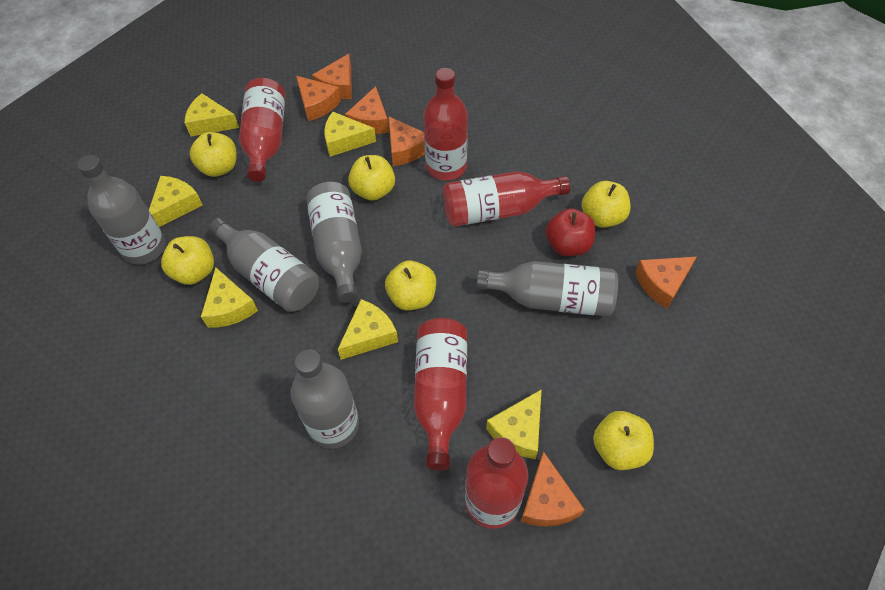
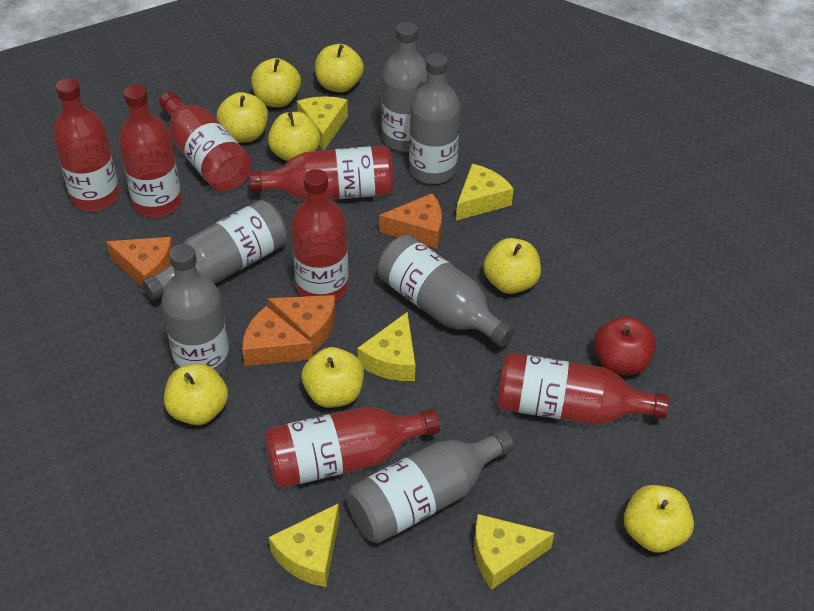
grey bottle: [77,155,166,265] [209,218,319,312] [291,349,359,449] [306,182,362,303] [476,261,618,317] = 5 -> [142,200,288,300] [161,244,230,375] [347,428,514,544] [378,235,514,347] [382,22,427,152] [409,53,460,184] = 6
orange cheese: [296,76,341,121] [312,54,352,99] [345,86,389,134] [388,116,425,166] [521,451,585,527] [635,257,696,309] = 6 -> [106,237,173,289] [242,306,313,366] [268,295,336,352] [379,193,442,248] = 4
red bottle: [239,78,285,182] [414,318,467,471] [423,68,468,180] [443,171,570,227] [465,437,528,529] = 5 -> [53,78,120,211] [118,85,182,217] [159,92,252,192] [249,145,394,200] [265,407,440,488] [291,169,349,301] [497,353,669,425] = 7
yellow apple: [161,236,214,285] [190,132,236,177] [348,155,395,201] [385,260,436,311] [581,181,631,228] [593,411,654,470] = 6 -> [164,363,228,425] [217,92,268,143] [251,58,301,107] [268,112,320,161] [301,347,364,408] [315,44,364,92] [483,238,541,294] [624,485,694,553] = 8
yellow cheese: [149,176,203,227] [185,93,239,136] [201,267,258,328] [324,112,376,157] [338,299,398,360] [486,389,542,459] = 6 -> [269,503,339,587] [297,96,348,151] [358,312,415,381] [456,164,514,221] [474,514,554,590] = 5

